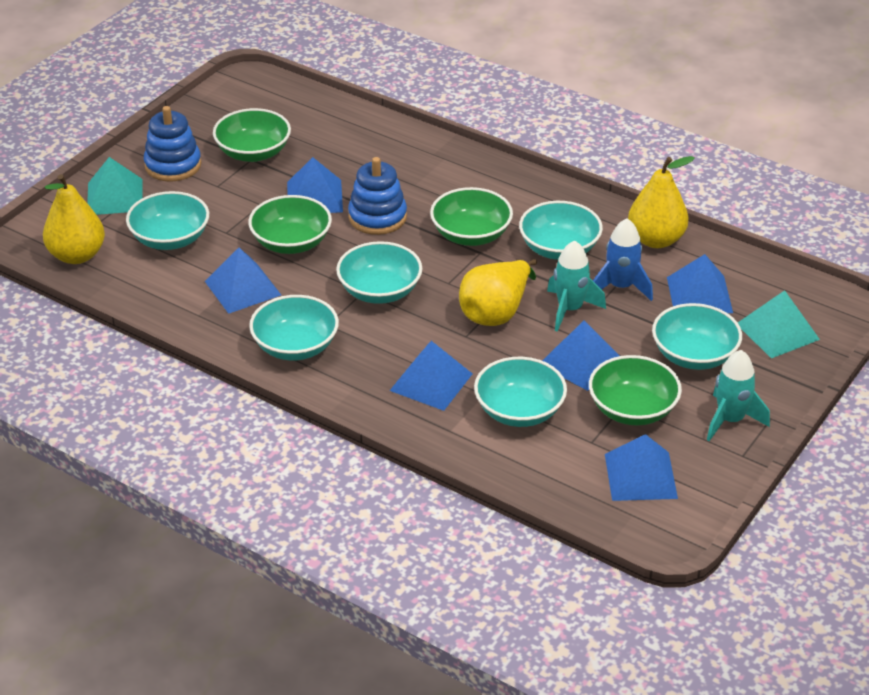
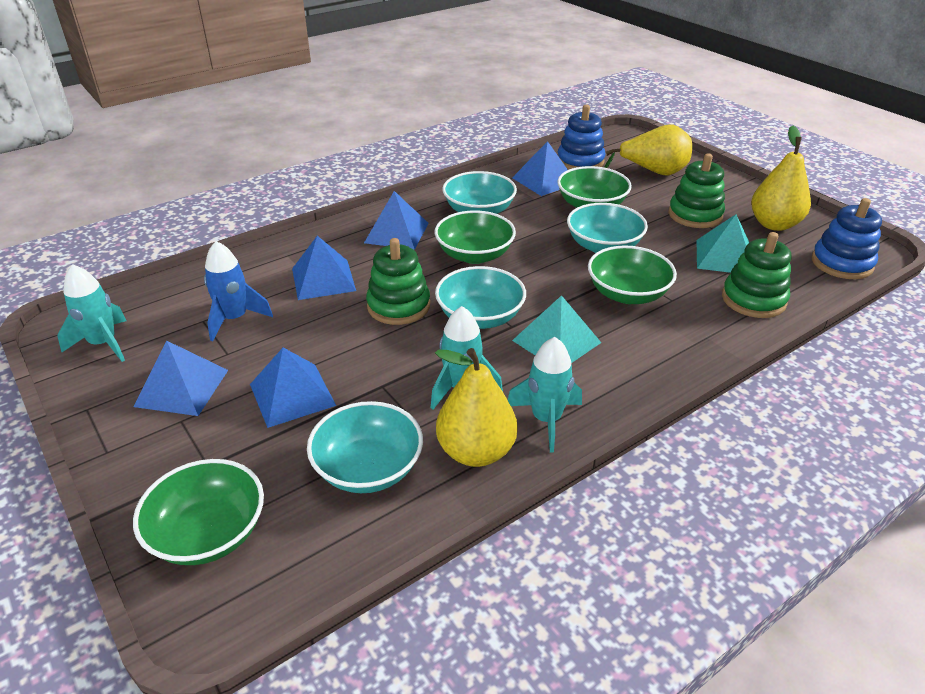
blue pyramid: [205,247,281,314] [287,157,343,213] [389,341,472,411] [542,321,620,391] [605,434,678,501] [667,254,733,313] = 6 -> [133,341,228,416] [250,347,336,428] [292,236,356,300] [364,191,429,250] [512,141,568,196] = 5
green stacking toy: none = 0 -> [366,238,430,325] [669,153,725,228] [722,232,791,318] = 3
turquoise bowl: [126,191,209,250] [249,295,339,361] [336,241,422,304] [474,357,567,427] [519,201,603,260] [652,303,742,370] = 6 -> [307,401,423,493] [435,266,526,329] [442,171,517,214] [567,203,648,253] = 4
turquoise rocket: [547,240,606,332] [707,350,770,441] = 2 -> [57,264,127,362] [431,306,503,409] [508,337,582,453] = 3

